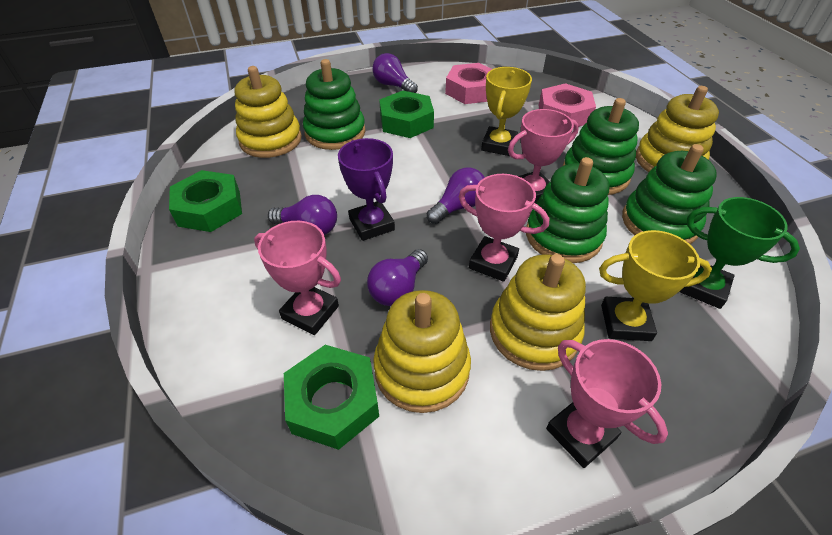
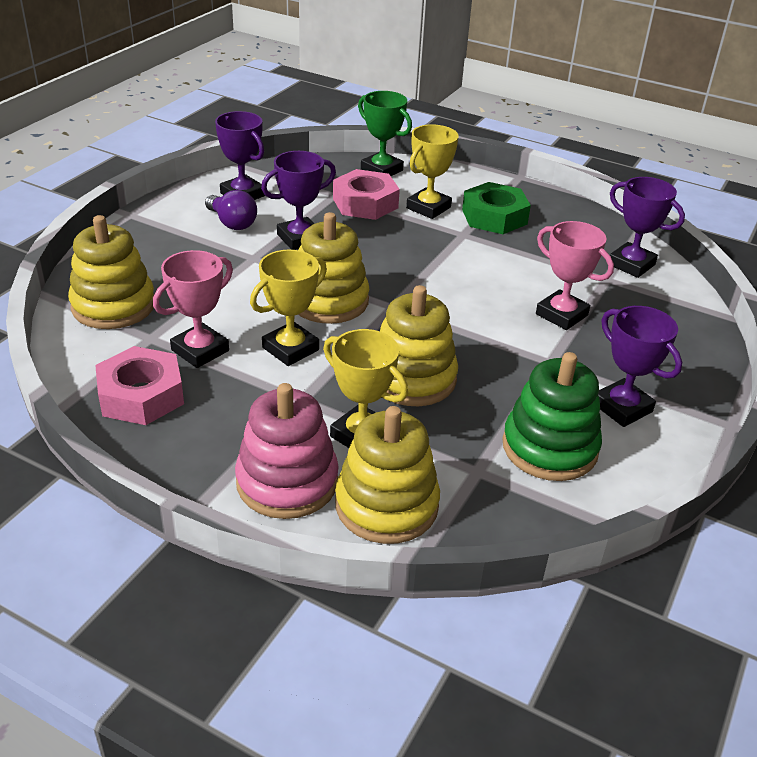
green nut: [169,170,242,232] [284,345,379,450] [379,91,434,138] = 3 -> [462,182,531,234] = 1
green stacking toy: [303,59,365,150] [526,157,609,263] [563,98,639,195] [622,144,717,244] = 4 -> [502,352,602,481] = 1
pink stacking toy: none = 0 -> [235,383,339,519] = 1
pink trophy: [254,221,341,335] [459,174,549,282] [508,109,579,203] [546,339,668,468] = 4 -> [153,250,233,368] [536,221,614,330] = 2
purple light bulb: [268,195,337,235] [367,249,428,306] [372,53,418,93] [427,168,485,224] = 4 -> [205,190,257,230] = 1
purple trophy: [338,138,395,241] = 1 -> [215,111,265,200] [261,151,336,250] [598,306,682,427] [610,177,685,278] = 4
yellow trophy: [481,67,532,156] [599,230,712,341] = 2 -> [250,250,327,366] [323,329,408,448] [406,124,459,219] = 3

